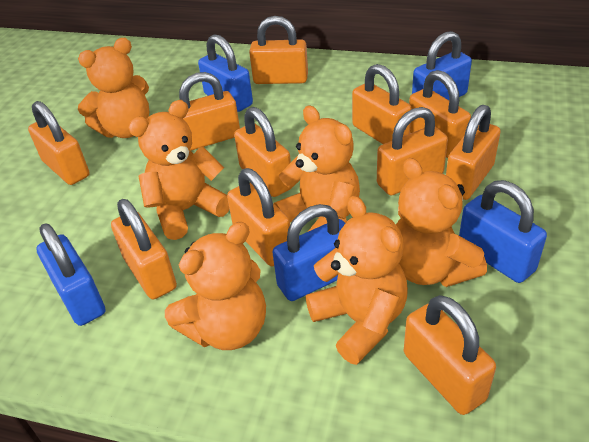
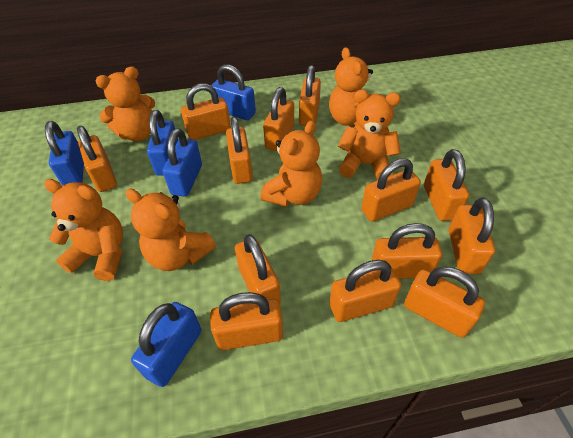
orange padlock: [28,101,90,185] [111,199,177,299] [179,72,240,151] [227,168,290,266] [234,107,291,197] [249,16,308,84] [352,64,412,144] [377,107,448,195] [404,295,496,415] [409,70,471,158] [446,105,501,200] = 11 -> [77,126,117,192] [181,83,231,140] [210,292,283,350] [226,117,253,184] [235,234,281,303] [263,87,294,151] [299,65,321,126] [329,260,401,322] [361,158,421,221] [371,223,442,279] [404,266,485,338] [424,149,469,221] [449,198,495,274] = 13

